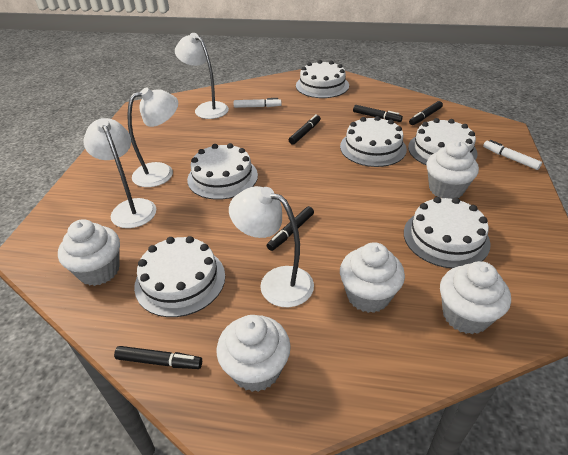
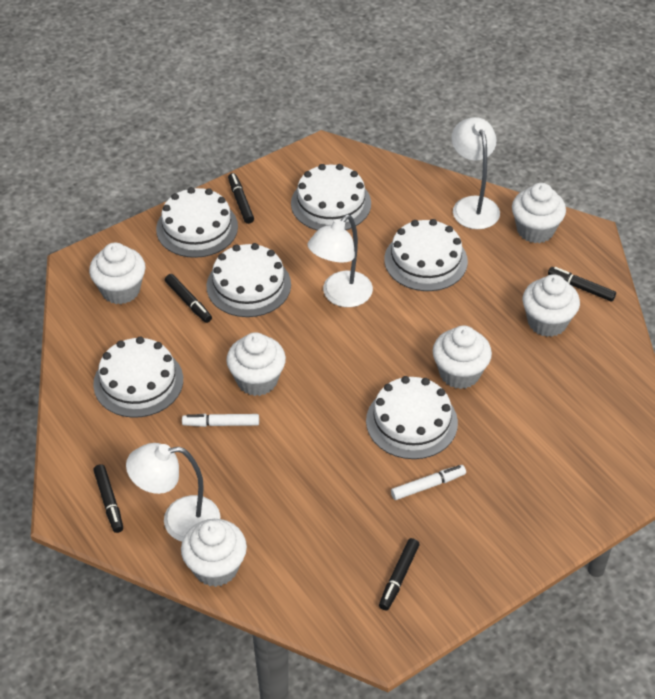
white cupcake: [58,219,120,286] [217,315,291,392] [340,242,405,313] [427,141,479,199] [440,261,511,334] = 5 -> [89,243,146,304] [181,519,247,587] [226,332,286,396] [433,325,492,389] [512,183,566,243] [523,274,580,337] = 6
white lamp: [83,118,156,228] [127,87,178,187] [175,33,229,119] [229,186,314,307] = 4 -> [126,443,220,542] [307,214,373,307] [451,117,500,229] = 3

